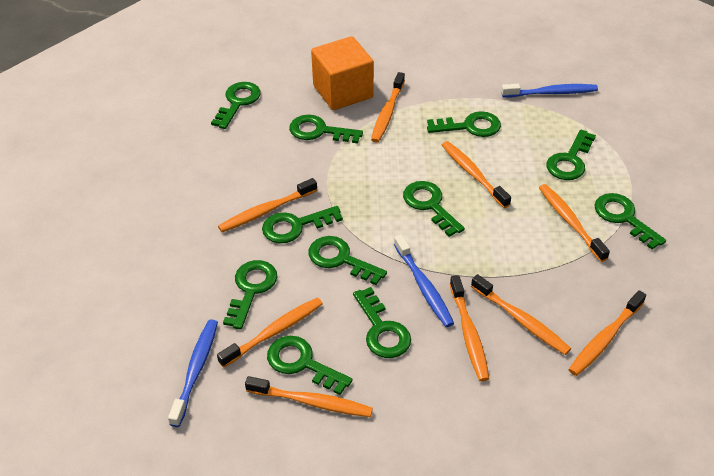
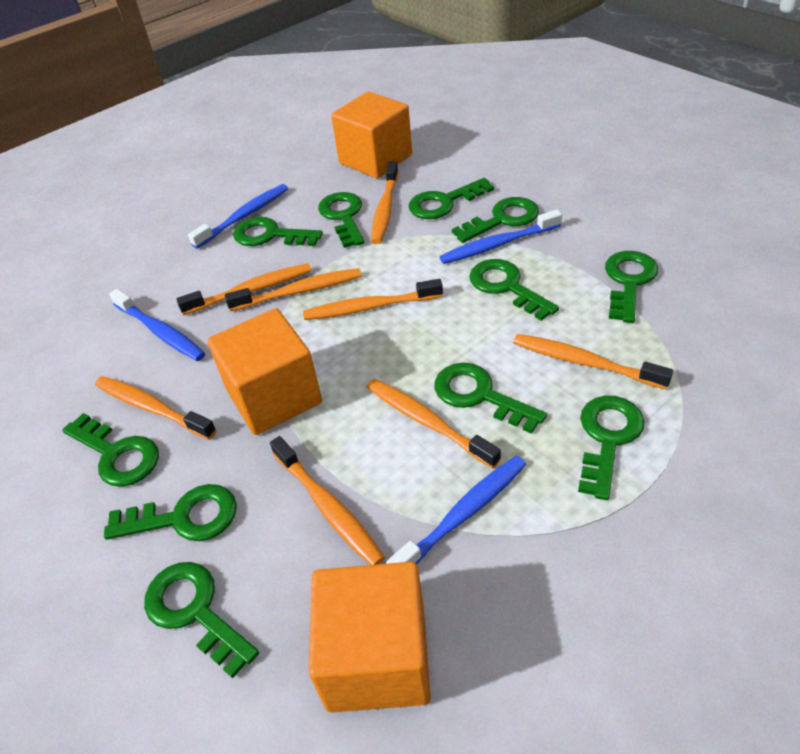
blue toothbrush: [168,319,218,427] [394,235,454,327] [501,84,598,97] = 3 -> [109,289,205,361] [188,184,288,249] [386,456,526,564] [440,209,562,264] = 4
orange cube: [311,36,374,110] = 1 -> [208,308,322,435] [308,562,431,713] [331,92,412,179] = 3
orange toothbrush: [217,298,323,368] [218,178,317,232] [245,376,373,417] [371,72,405,143] [442,141,511,208] [450,275,489,381] [471,274,571,355] [539,184,610,262] [568,290,646,376] = 9 -> [95,376,216,439] [176,263,311,315] [225,268,362,311] [270,436,385,565] [303,279,443,320] [367,379,501,468] [371,161,399,244] [513,334,673,389] = 8

